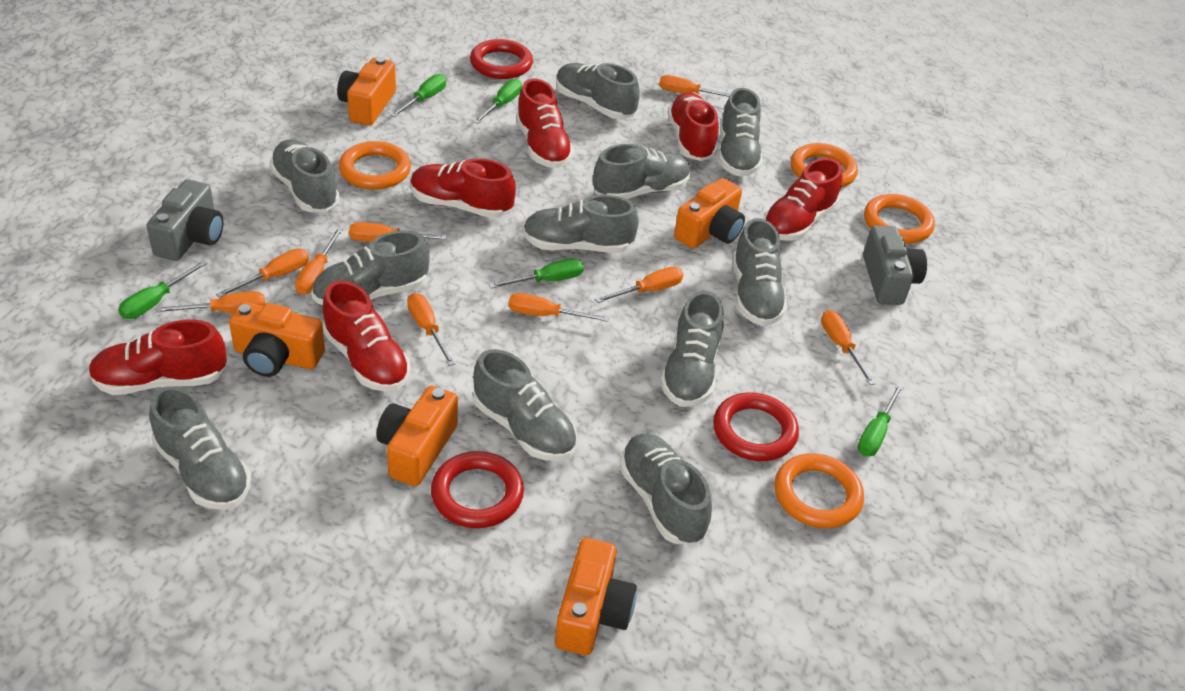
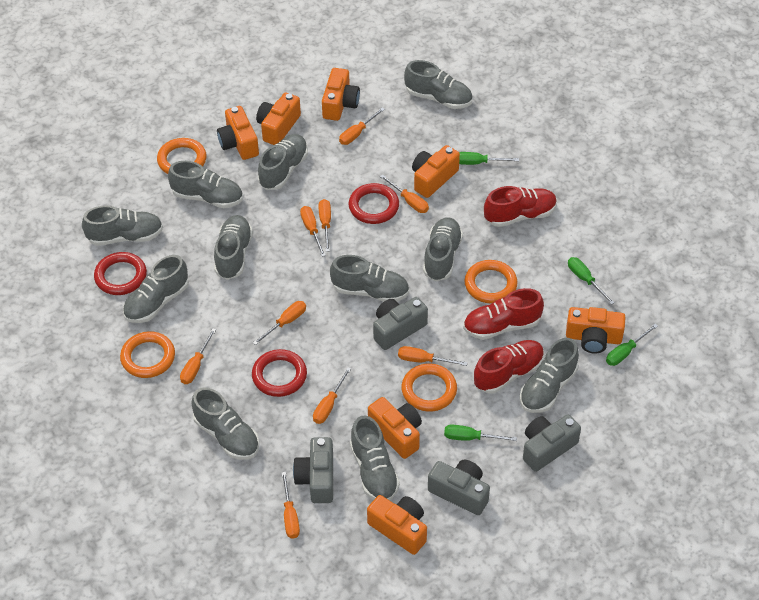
green screwdriver: [118,260,208,319] [390,74,446,117] [474,79,522,124] [489,258,584,289] [858,383,904,456] = 5 -> [444,424,517,441] [459,152,519,165] [568,257,615,305] [606,324,658,366] = 4
grey camera: [146,179,223,261] [863,226,927,305] = 2 -> [293,437,333,503] [373,297,428,350] [428,460,490,515] [523,415,581,472] = 4
orange camera: [229,302,325,377] [337,57,396,126] [376,386,458,486] [555,538,637,655] [674,178,745,249] = 5 -> [217,106,259,160] [256,93,301,145] [322,68,360,121] [367,495,427,555] [368,397,422,459] [412,145,460,198] [566,307,626,354] = 7
red shoe: [88,319,227,395] [323,281,410,392] [410,158,516,218] [516,79,574,168] [667,92,719,161] [764,158,842,241] = 6 -> [463,288,544,340] [474,340,544,394] [484,186,557,227] = 3

